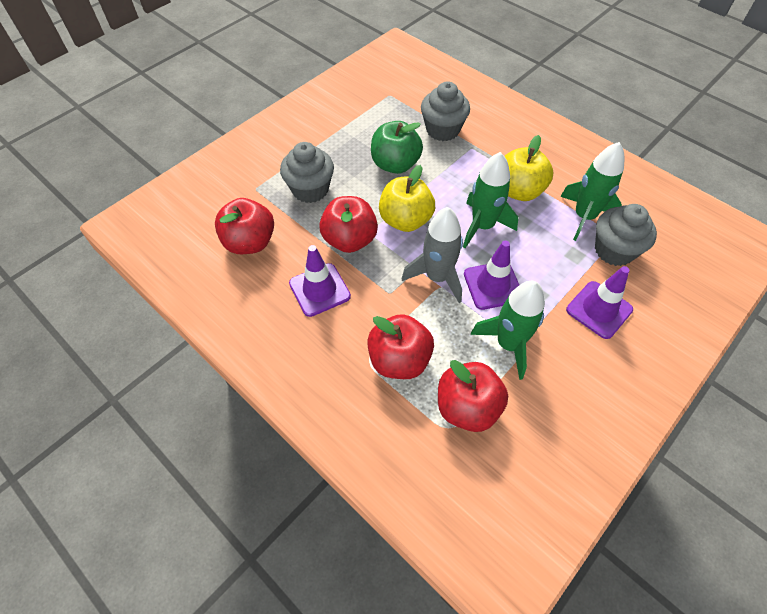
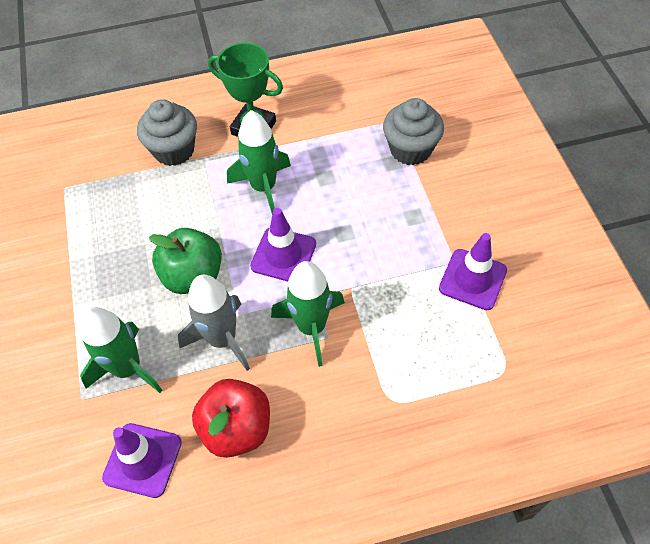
green trophy: none = 0 -> [208,43,283,137] = 1
grey cupcake: [280,142,334,203] [421,81,470,141] [595,204,657,266] = 3 -> [137,100,197,166] [383,98,444,165] = 2
red apple: [215,198,274,254] [319,196,378,253] [367,314,434,379] [438,360,508,432] = 4 -> [192,379,270,458] = 1
yellow apple: [379,165,435,232] [505,135,554,201] = 2 -> none = 0

